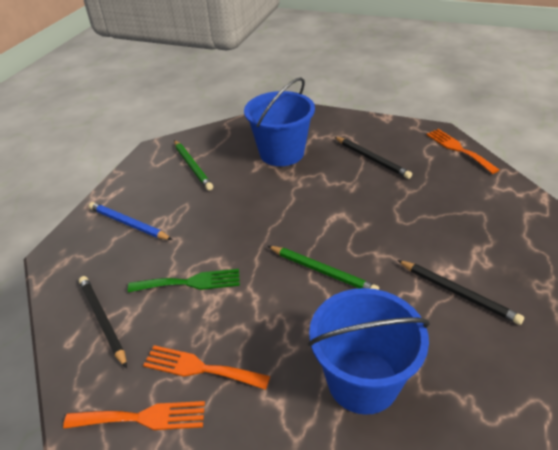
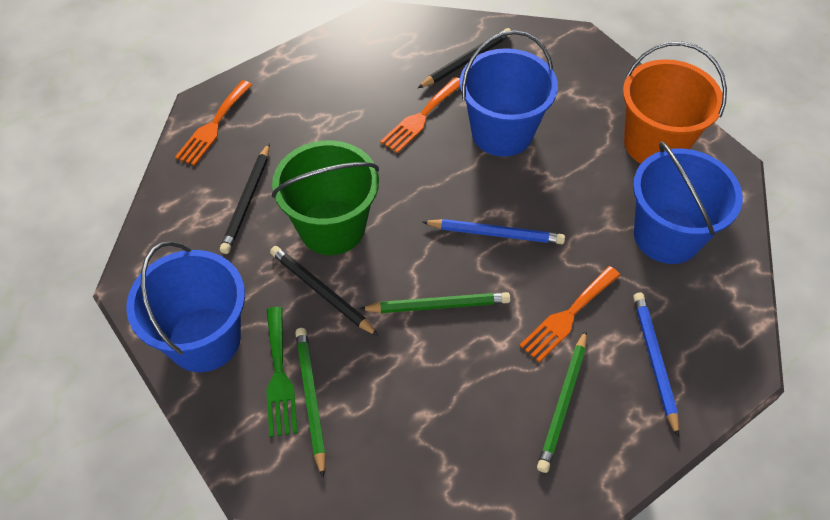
blue bucket: [244,77,315,166] [308,288,430,415] = 2 -> [126,241,245,372] [460,30,558,157] [633,141,743,264] = 3
blue pencil: [89,202,172,240] = 1 -> [422,219,565,244] [633,292,679,438] = 2
green bucket: none = 0 -> [272,140,379,255] = 1
green pencil: [174,140,213,190] [268,246,379,290] = 2 -> [295,328,326,478] [360,292,511,313] [537,330,587,473] = 3
orange bucket: none = 0 -> [623,42,727,163] = 1

